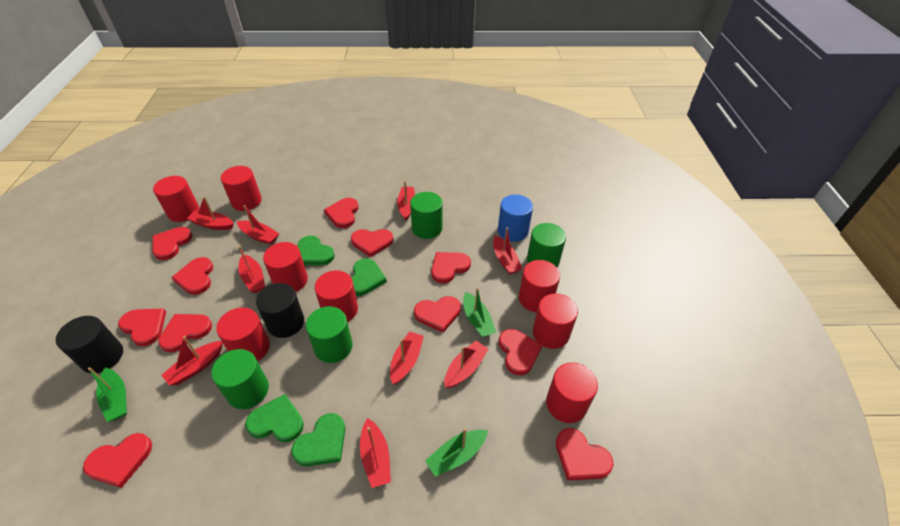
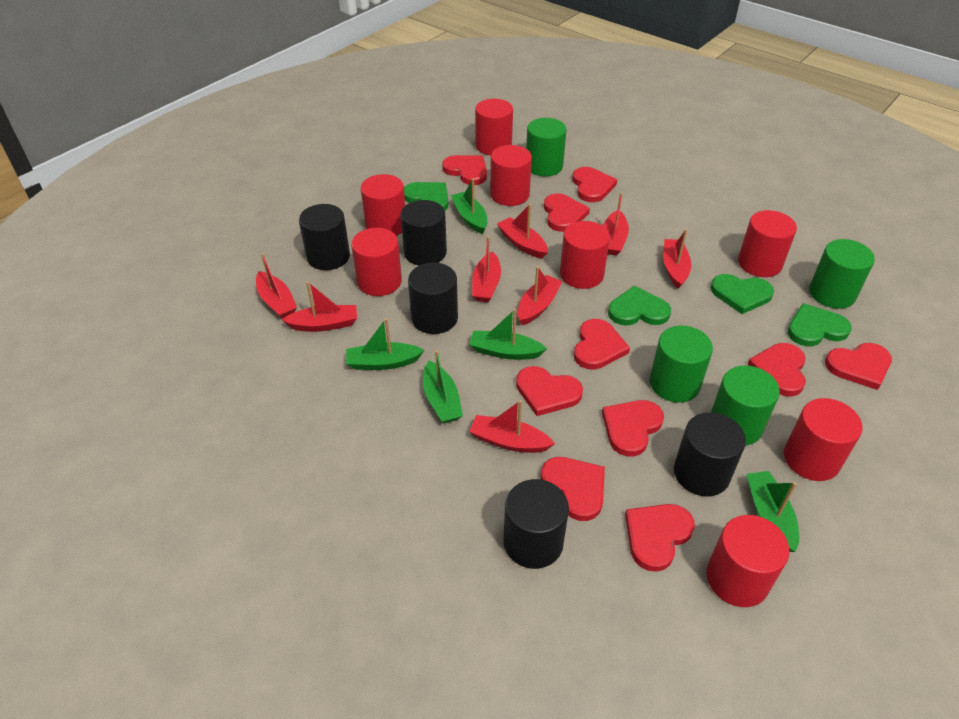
black cylinder: [56,316,123,373] [256,283,304,338] = 2 -> [299,204,350,270] [400,200,447,265] [408,263,458,334] [503,479,569,569] [674,412,746,497] = 5
blue cylinder: [498,194,533,242] = 1 -> none = 0
green boat: [88,368,127,422] [425,428,488,477] [463,287,496,337] = 3 -> [346,318,424,370] [423,350,463,423] [451,179,488,234] [469,309,547,360] [747,471,799,552] = 5
red boat: [161,336,223,386] [187,196,234,230] [237,205,279,245] [239,246,265,293] [360,418,391,488] [390,331,424,384] [397,181,415,220] [444,341,488,388] [493,228,522,274] = 9 -> [256,254,297,319] [282,281,357,332] [469,400,555,453] [472,236,501,302] [497,204,548,259] [518,266,563,325] [603,192,629,256] [663,229,691,289] = 8
red heart: [83,433,152,488] [118,308,166,346] [153,227,192,260] [158,314,212,352] [171,257,213,295] [324,198,359,228] [351,229,393,257] [414,296,461,333] [431,252,471,283] [499,329,542,375] [556,428,613,480] = 11 -> [442,155,487,185] [516,366,583,416] [541,457,605,521] [544,193,590,232] [572,167,617,202] [574,319,630,370] [602,400,664,457] [625,504,695,572] [748,343,806,397] [825,343,892,390] = 10

